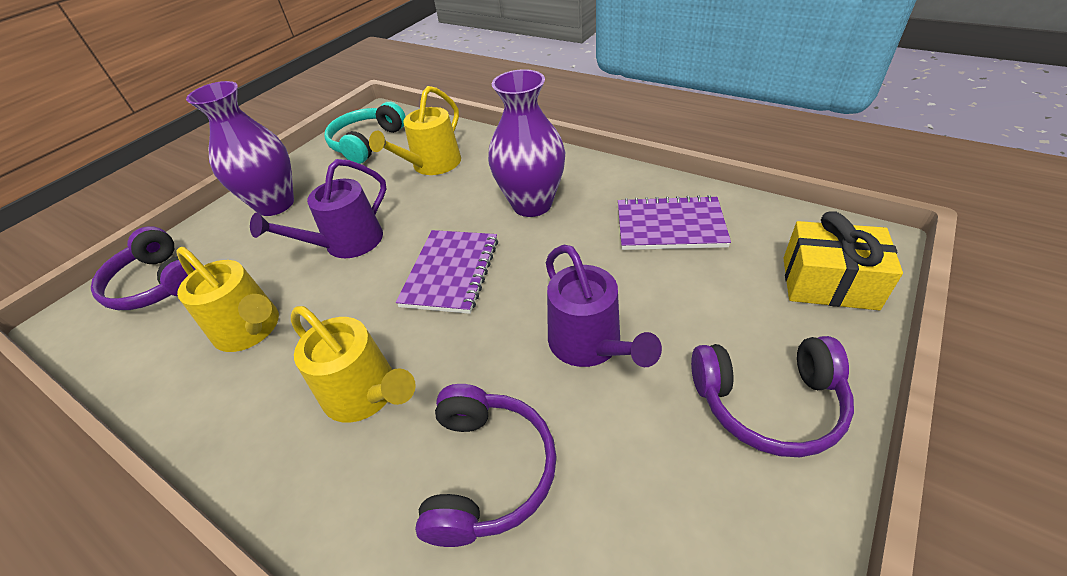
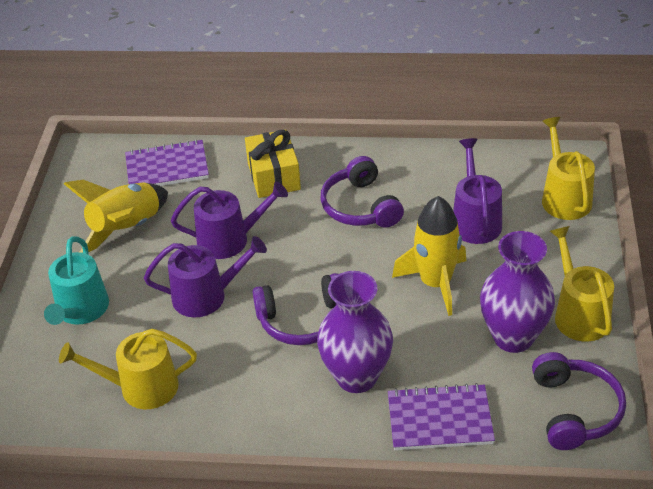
purple watering can: [250,159,387,258] [546,245,662,367] = 2 -> [144,236,267,317] [171,181,288,259] [453,138,502,244] = 3
turquoise headphones: [324,102,406,164] = 1 -> none = 0
turquoise watering can: none = 0 -> [44,236,109,325] = 1
yellow rocket: none = 0 -> [64,180,168,253] [392,196,466,316] = 2

